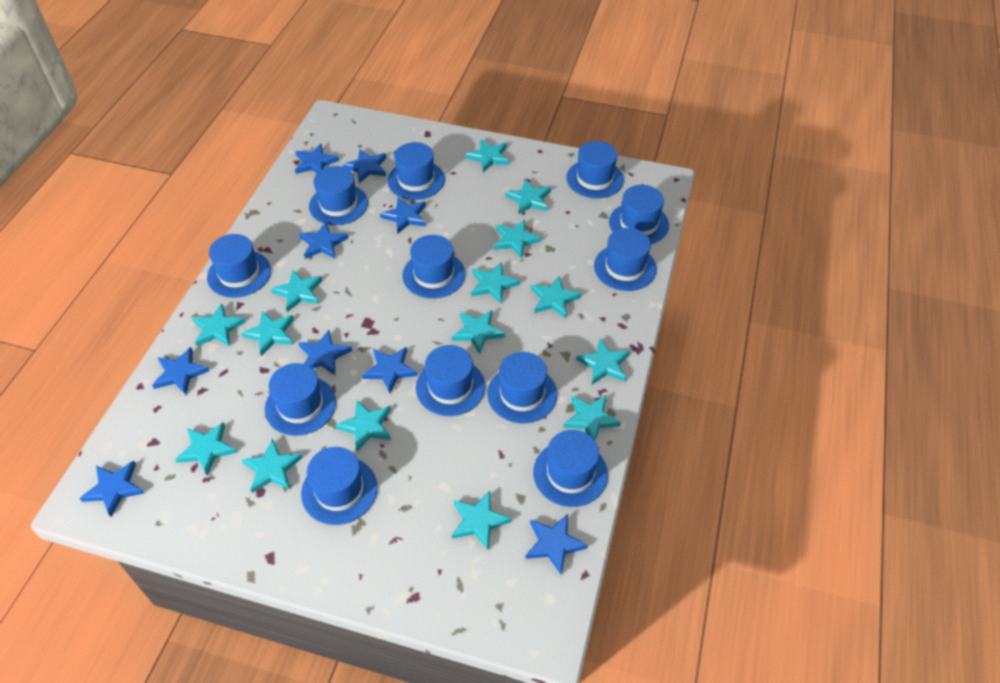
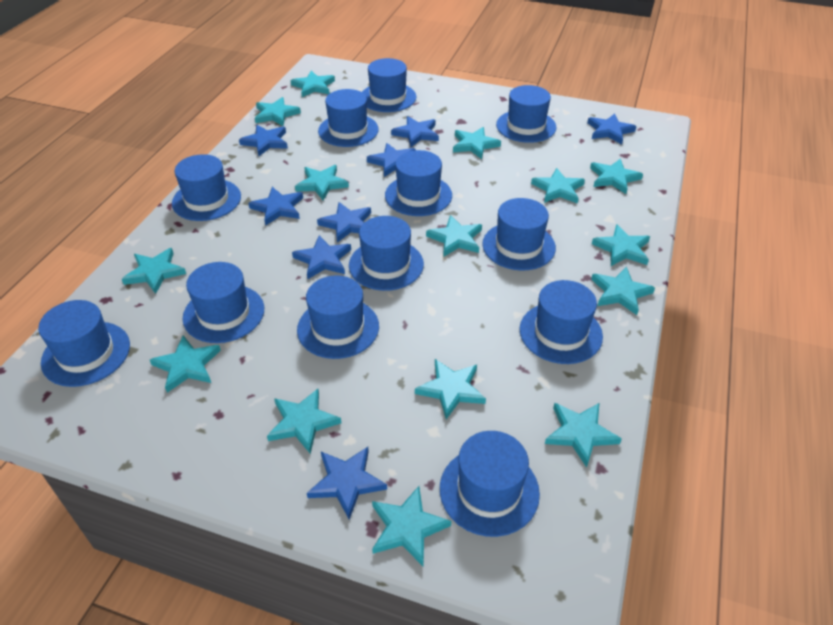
blue star: [79,461,144,517] [152,347,209,395] [295,144,339,174] [298,330,352,375] [299,222,348,259] [343,149,386,183] [362,347,418,393] [380,197,426,233] [525,514,588,574] = 9 -> [239,125,288,156] [248,187,303,226] [292,235,351,279] [307,447,387,520] [317,202,371,243] [367,143,415,177] [391,116,439,147] [587,113,637,144] = 8

